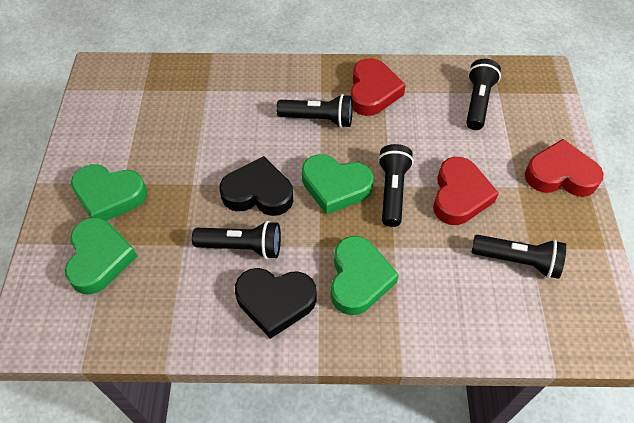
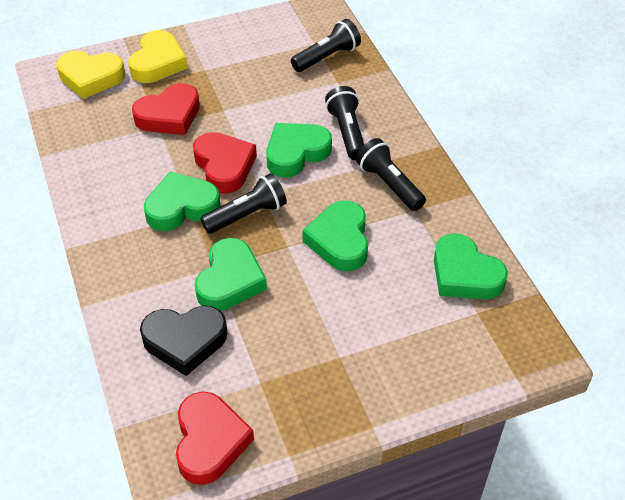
black flashlight: [192,221,281,259] [276,94,353,128] [378,144,414,227] [466,59,501,130] [471,235,566,279] = 5 -> [200,173,287,234] [291,19,361,72] [325,86,364,160] [356,138,426,211] = 4
black heart: [219,156,293,216] [235,268,317,339] = 2 -> [140,305,228,376] = 1
green heart: [65,217,137,294] [71,164,147,221] [302,154,374,215] [331,236,399,315] = 4 -> [144,171,221,231] [195,238,267,311] [266,123,332,177] [303,200,368,271] [434,233,508,300] = 5
yellow heart: none = 0 -> [56,51,125,99] [128,30,188,83] = 2

